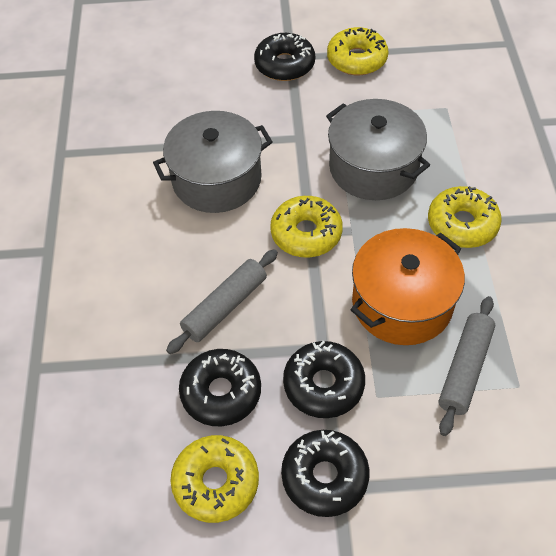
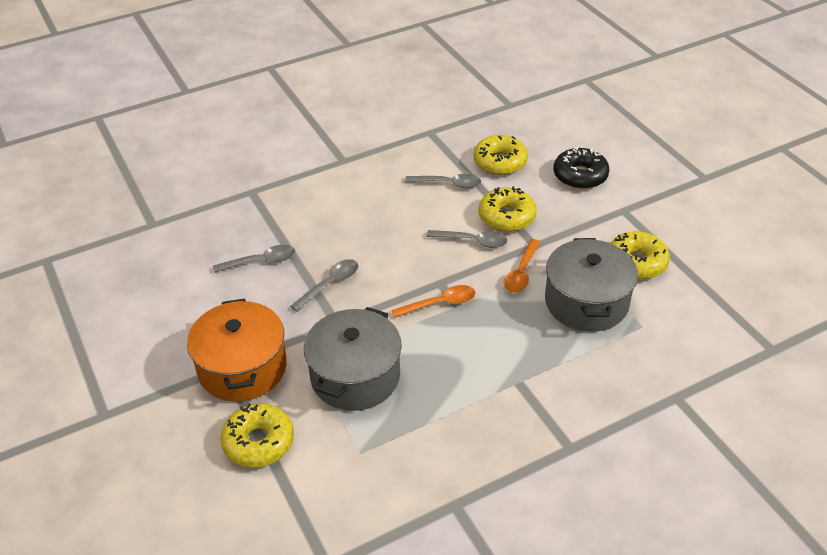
black donut: [179,349,261,426] [254,33,315,81] [281,430,370,517] [283,341,365,418] = 4 -> [553,147,610,189] = 1
grey rolling pin: [166,249,278,354] [439,296,495,436] = 2 -> none = 0
grey spoon: none = 0 -> [213,245,295,273] [291,259,358,312] [405,174,481,188] [426,230,507,248] = 4
orange spoon: none = 0 -> [391,285,475,318] [504,239,540,293] = 2

